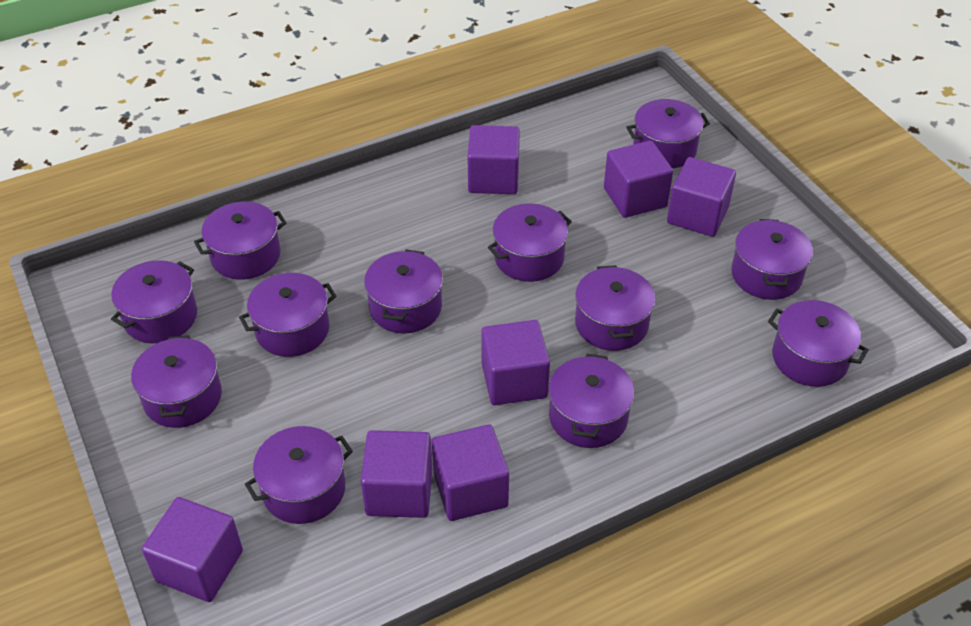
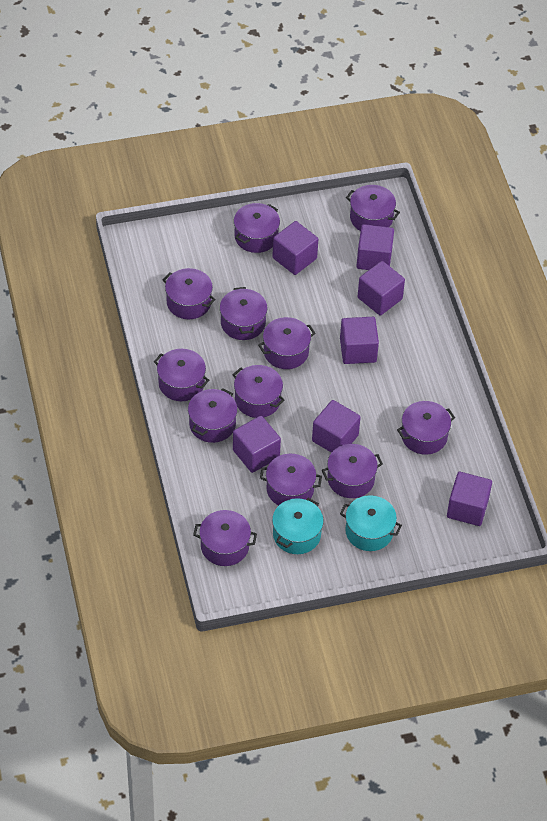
turquoise pot: none = 0 -> [272,498,324,554] [340,495,402,551] = 2

